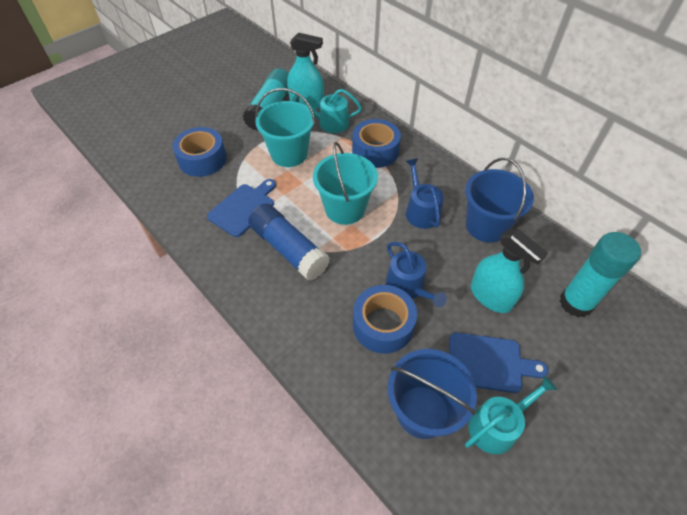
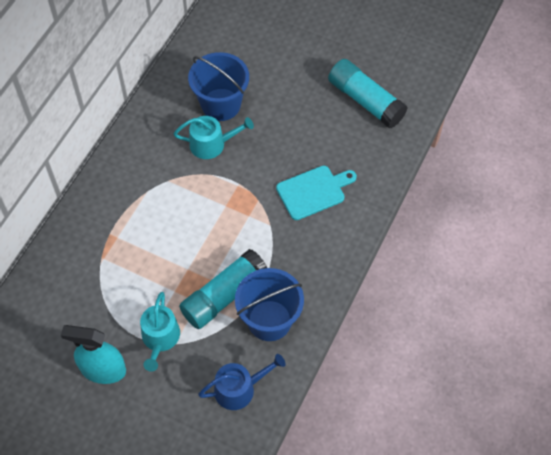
blue cutting board: [207,179,276,237] [449,333,548,393] = 2 -> none = 0
blue glue stick: [248,203,330,281] = 1 -> none = 0
blue tape: [172,127,227,177] [352,119,401,168] [353,285,417,354] = 3 -> none = 0
blue watering can: [386,242,447,308] [406,158,444,229] = 2 -> [198,354,286,410] = 1
turquoise bucket: [255,88,315,167] [313,142,378,225] = 2 -> none = 0
turquoise cutting board: none = 0 -> [276,166,357,220] = 1
turquoise spray bottle: [287,32,324,109] [471,229,548,313] = 2 -> [61,325,126,384] = 1

